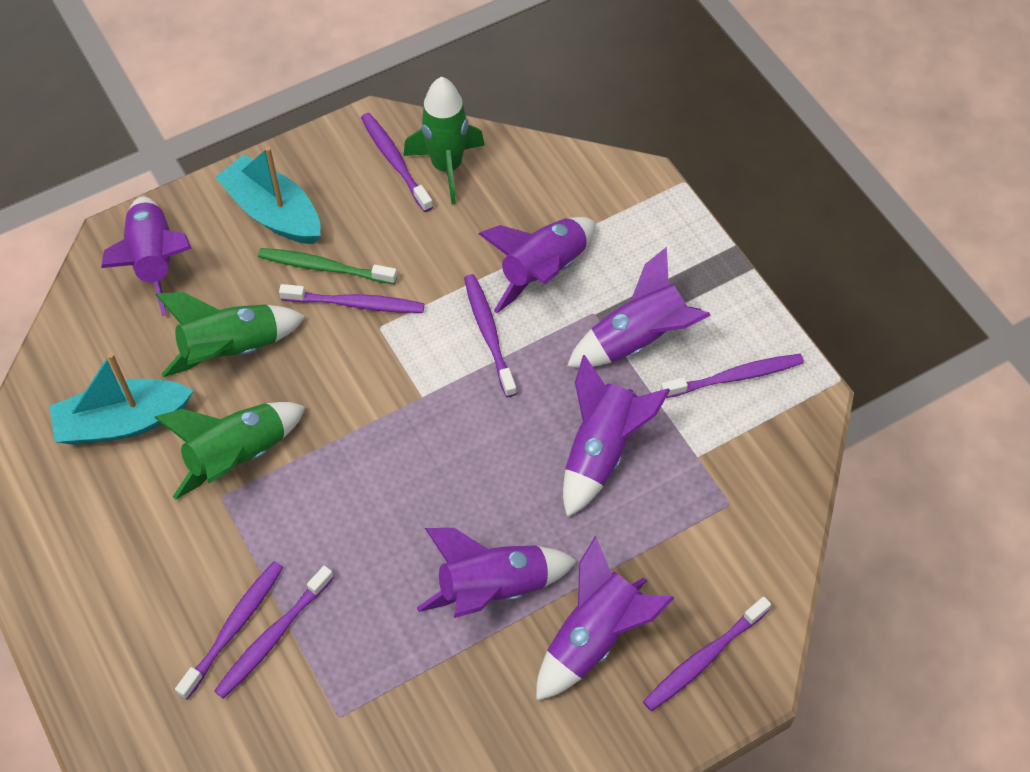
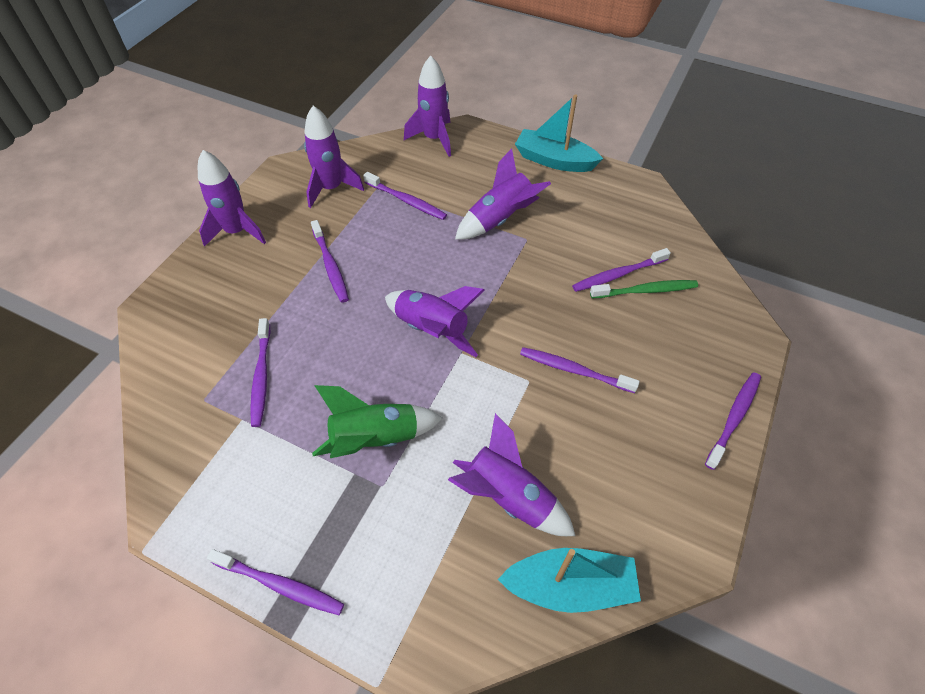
green rocket: [154,402,306,500] [155,292,306,377] [404,76,485,205] = 3 -> [312,385,443,458] = 1

